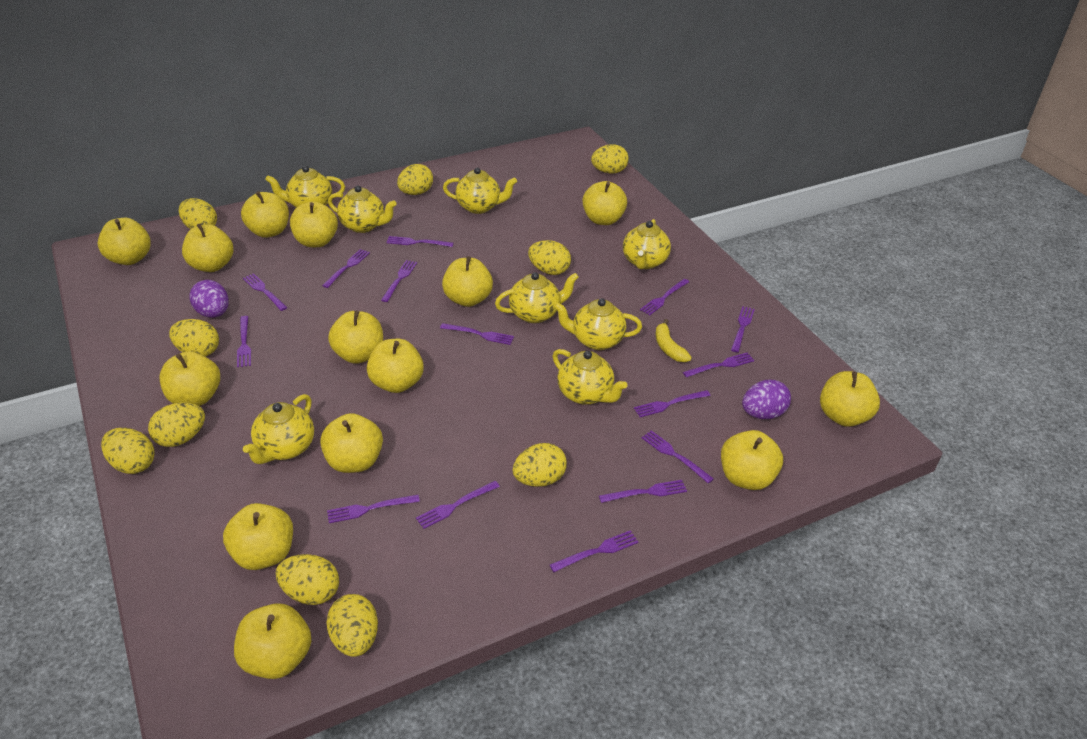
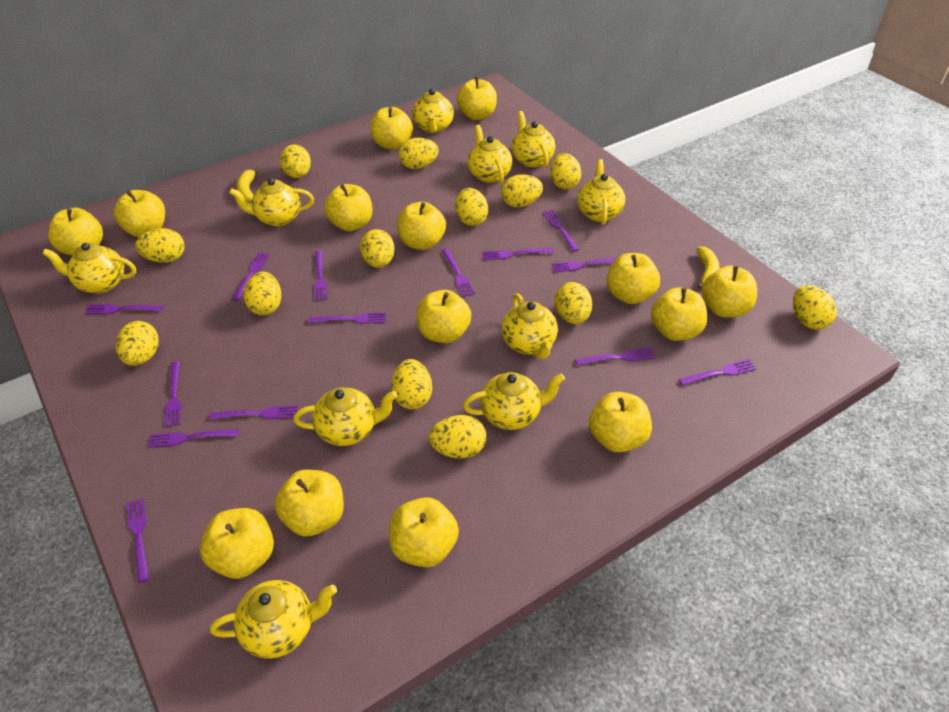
purple egg: [189,280,229,318] [742,380,791,419] = 2 -> none = 0
purple fork: [237,316,251,367] [243,273,288,311] [322,249,370,288] [327,495,420,523] [381,260,417,302] [386,236,454,247] [416,481,500,529] [440,323,514,345] [550,530,638,572] [599,480,687,503] [634,390,711,417] [640,279,689,315] [642,430,714,484] [683,352,754,377] [731,306,755,352] = 15 -> [85,304,164,314] [126,498,149,583] [148,429,239,448] [165,361,181,427] [209,405,298,420] [232,252,270,301] [308,312,386,324] [314,251,328,301] [442,249,476,297] [483,248,554,260] [542,210,579,252] [552,258,617,272] [575,348,656,365] [678,359,757,386] = 14
yellow banana: [656,319,692,362] = 1 -> [237,167,260,202] [697,246,720,289] = 2
yellow egg: [101,428,155,474] [148,402,205,447] [169,319,219,356] [178,198,217,229] [276,554,339,605] [326,594,378,657] [397,164,433,195] [513,443,567,487] [528,240,571,275] [591,144,629,174] = 10 -> [116,321,159,366] [135,228,184,263] [244,272,282,315] [280,145,311,178] [360,229,395,268] [391,359,432,410] [399,138,439,169] [428,415,486,459] [455,188,488,226] [501,174,543,207] [550,153,582,190] [554,282,592,324] [793,285,837,330] = 13
yellow teapot: [243,394,314,464] [265,166,345,208] [328,185,397,233] [443,167,517,214] [495,272,579,323] [553,298,642,350] [553,349,627,405] [623,219,671,269] = 8 -> [42,243,136,294] [210,580,337,659] [229,178,314,226] [293,387,397,446] [412,89,454,133] [463,372,565,430] [468,125,512,184] [501,293,558,359] [511,111,555,168] [577,159,625,225] = 10

